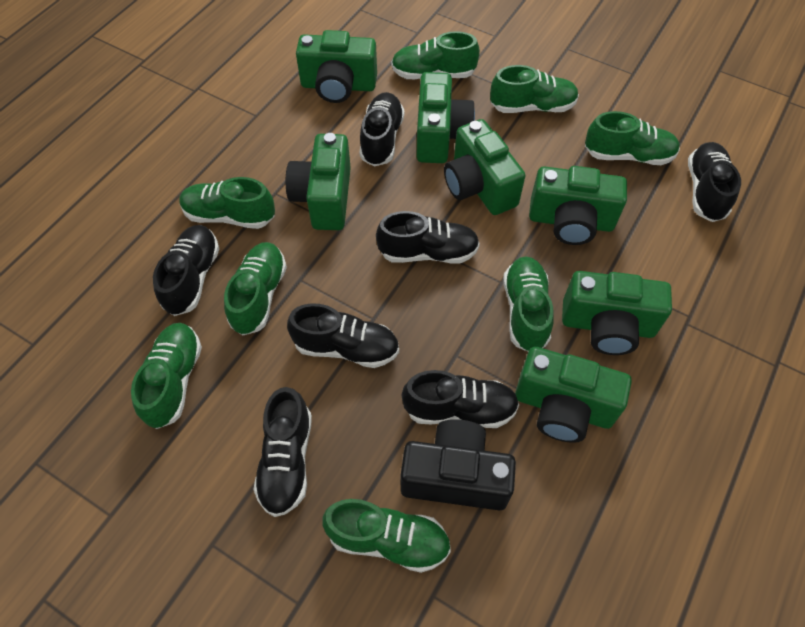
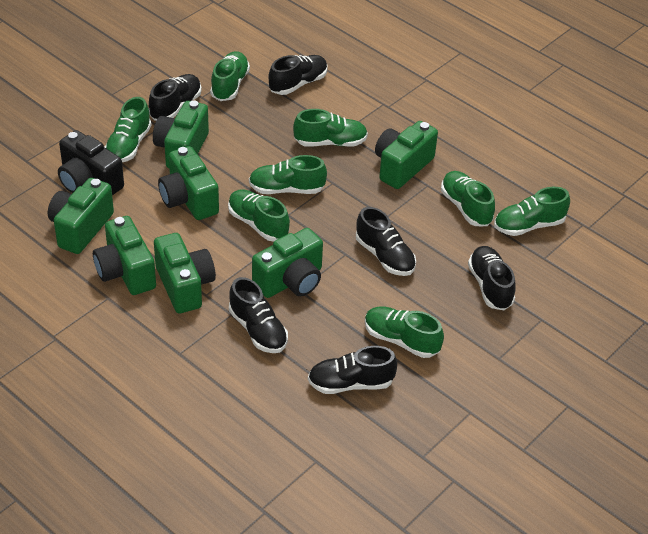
black shoe: [153,225,219,316] [253,387,312,517] [287,303,399,368] [359,92,405,167] [376,211,480,264] [402,370,519,428] [688,142,741,222] = 7 -> [149,74,201,121] [229,277,288,353] [269,55,328,95] [308,346,397,394] [356,207,416,276] [468,246,515,310] = 6

